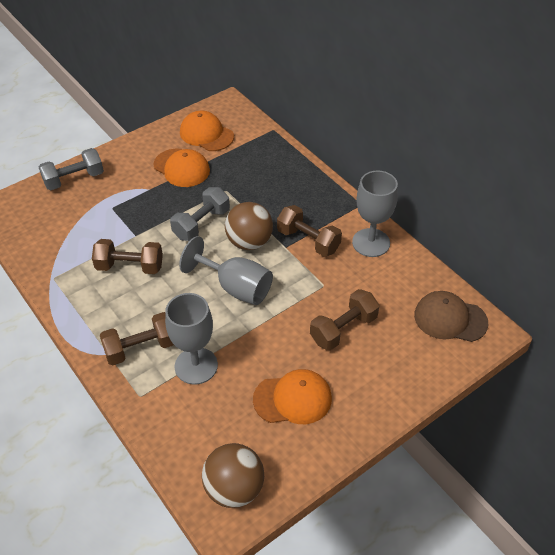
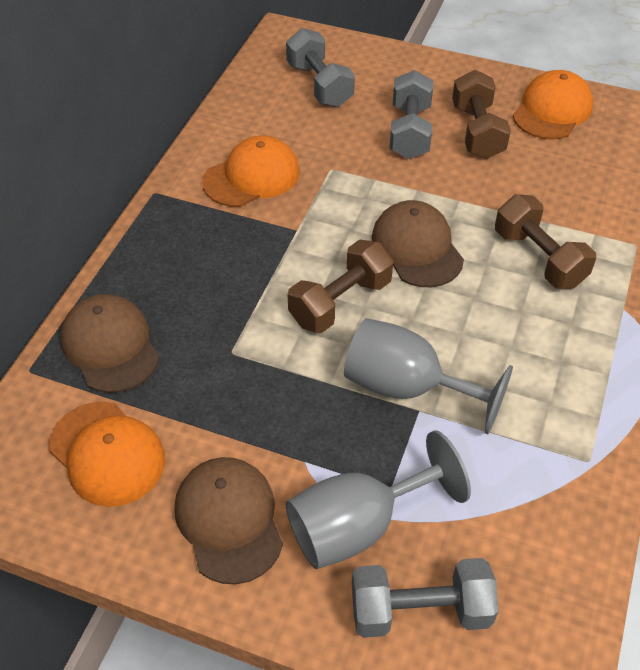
brown ball: [202,443,264,508] [225,202,273,250] = 2 -> none = 0
brown cap: [414,291,488,342] = 1 -> [60,294,159,393] [174,457,283,584] [372,200,464,287] = 3
brown dumbbell: [92,239,163,274] [100,312,174,366] [277,205,342,257] [310,289,379,350] = 4 -> [288,239,393,333] [452,70,511,159] [495,194,596,289] = 3
grey dumbbell: [39,148,104,190] [170,187,230,241] = 2 -> [286,28,355,107] [352,558,499,638] [389,70,433,159] = 3
grey goblet: [165,293,218,385] [179,236,273,305] [352,170,398,257] = 3 -> [286,430,471,569] [344,318,513,434] = 2

